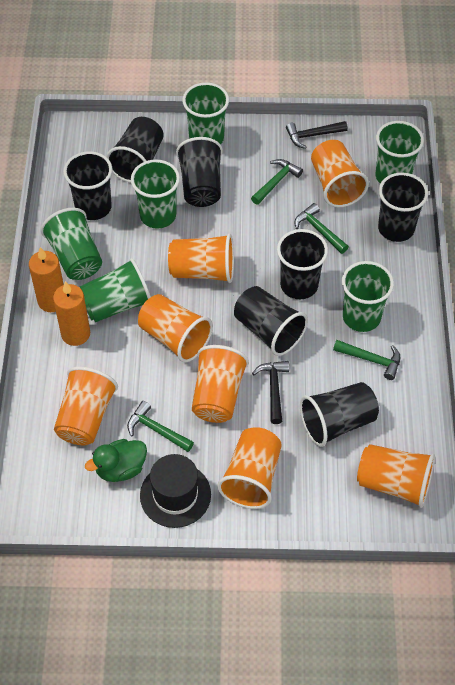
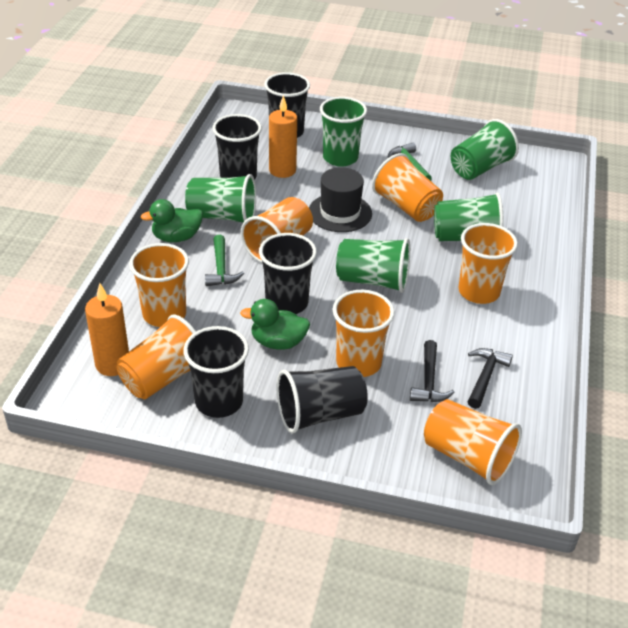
black cup: [63,151,112,220] [106,117,164,183] [176,137,222,207] [234,286,308,356] [277,229,328,299] [300,382,379,447] [378,173,428,242] = 7 -> [183,326,249,418] [212,114,262,180] [259,233,317,314] [264,72,310,138] [277,366,368,433] = 5
green cup: [41,208,102,280] [80,258,151,322] [131,159,180,229] [182,83,229,145] [342,261,394,332] [376,121,424,184] = 6 -> [185,174,256,223] [320,97,367,167] [336,238,410,293] [434,192,504,241] [451,119,519,180] = 5
green duck: [85,439,147,482] = 1 -> [141,199,203,242] [240,299,310,350] = 2
green hammer: [127,401,194,452] [251,159,303,205] [295,203,349,254] [333,340,400,380] = 4 -> [205,235,244,286] [387,143,432,181] = 2

